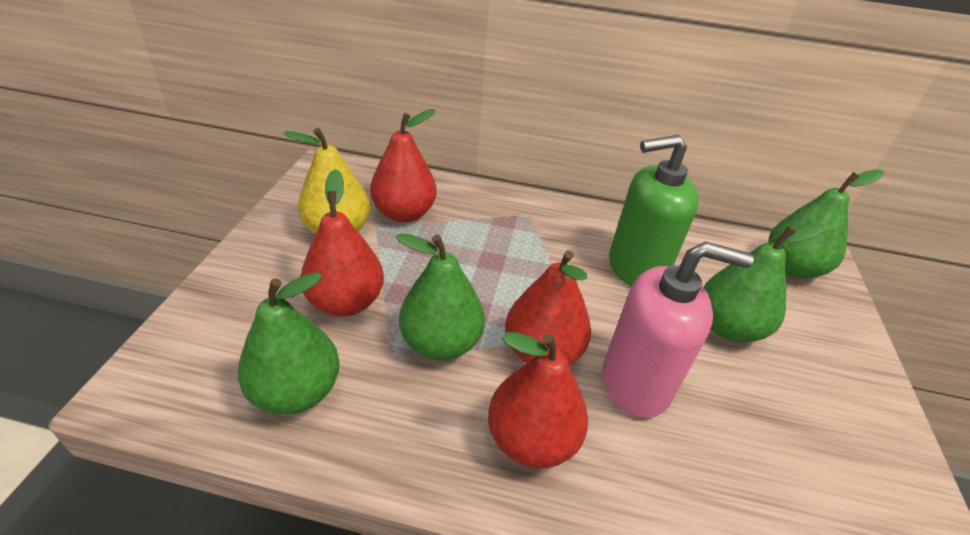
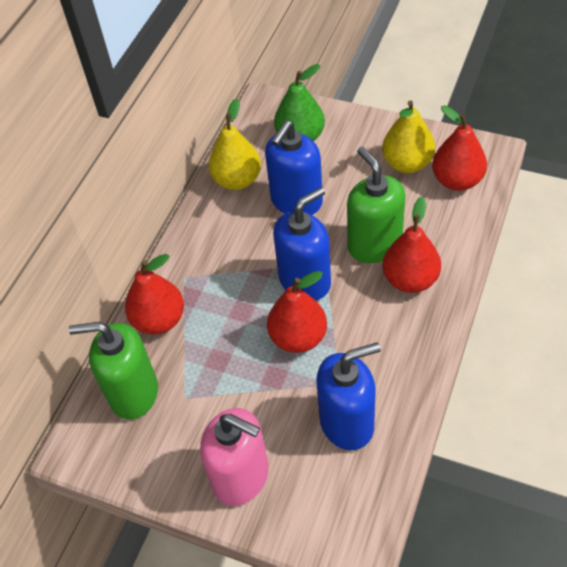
blue soap dispenser: none = 0 -> [265,121,323,215] [273,187,331,301] [316,342,381,450] = 3
green pear: [238,272,340,415] [396,233,485,360] [704,223,825,342] [768,169,884,279] = 4 -> [274,64,325,141] = 1
green soap dispenser: [609,135,699,287] = 1 -> [69,322,158,419] [347,147,406,263] = 2
yellow pear: [283,128,370,235] = 1 -> [209,99,261,190] [382,101,435,173] = 2

